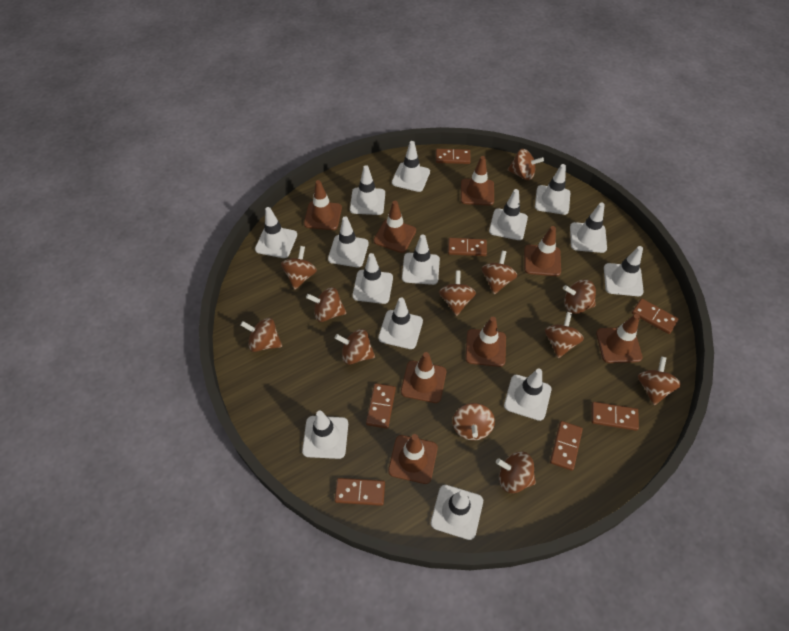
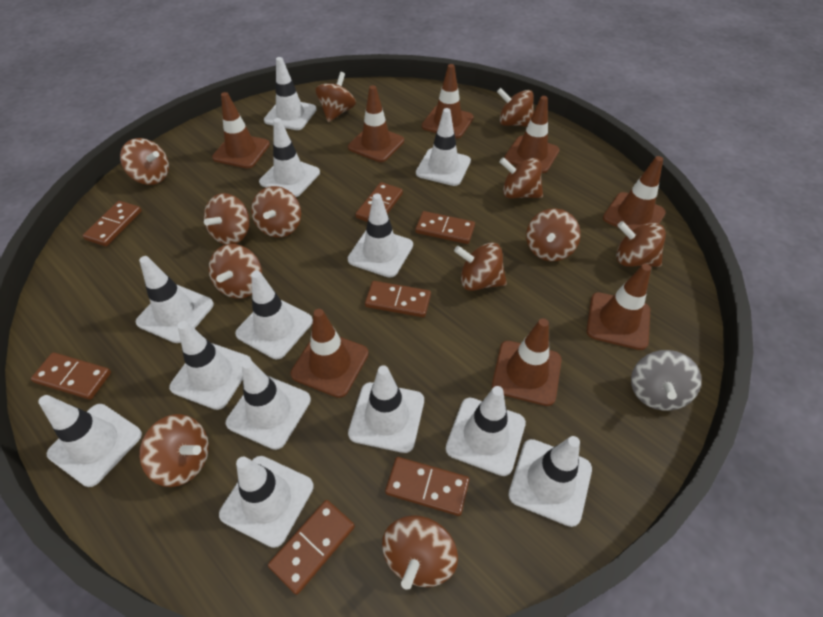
grey spinning top: none = 0 -> [631,350,702,411] = 1
white traffic cone: [255,207,297,258] [302,411,348,459] [328,216,369,267] [350,165,385,215] [352,253,393,304] [378,297,423,349] [392,141,430,192] [402,234,440,285] [431,485,483,540] [489,189,528,240] [504,369,551,421] [535,164,570,215] [570,203,607,253] [604,246,644,296] = 14 -> [38,395,142,487] [136,256,214,343] [169,321,251,410] [219,456,314,548] [226,359,311,450] [235,271,313,359] [259,118,320,197] [264,57,317,130] [348,193,413,278] [348,365,424,453] [416,108,471,186] [446,386,526,476] [508,436,592,527] = 13

